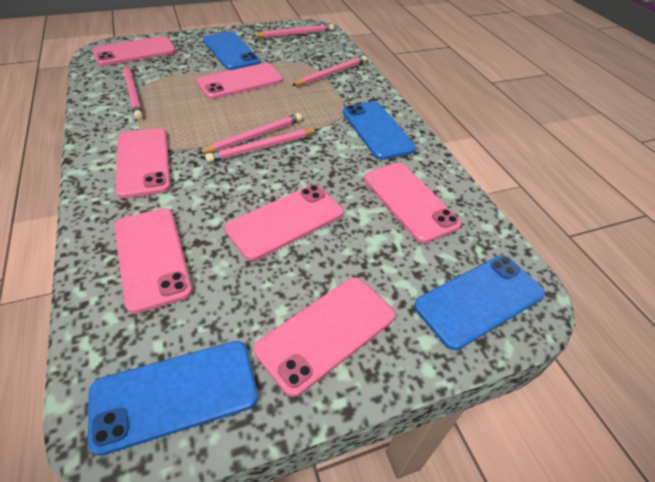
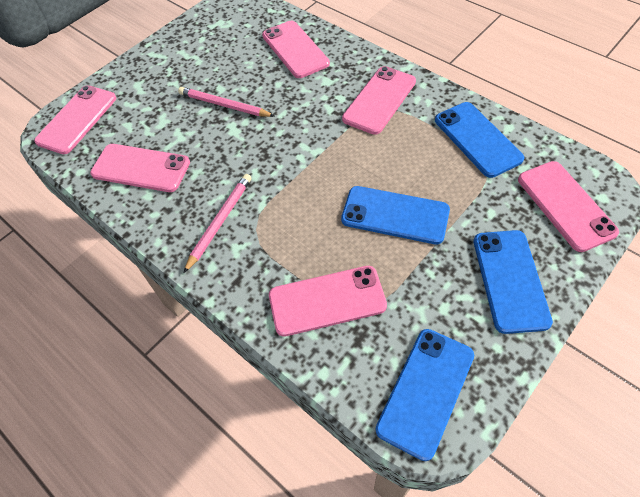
pink pencil: [123,65,143,120] [197,113,302,154] [205,129,319,163] [252,24,334,38] [291,55,367,86] = 5 -> [178,87,274,117] [184,174,252,273] = 2
pink phone: [92,36,176,66] [114,208,192,314] [115,128,171,198] [197,63,283,99] [225,185,343,261] [254,277,395,397] [364,163,461,243] = 7 -> [34,85,116,154] [90,144,190,192] [262,21,330,78] [269,266,387,337] [342,66,416,135] [518,161,619,252] = 6

